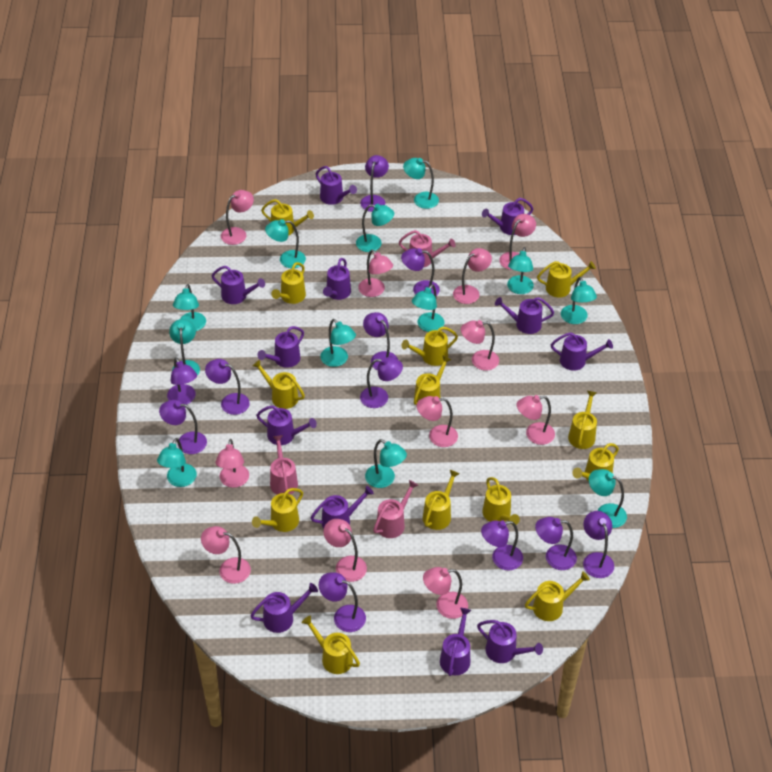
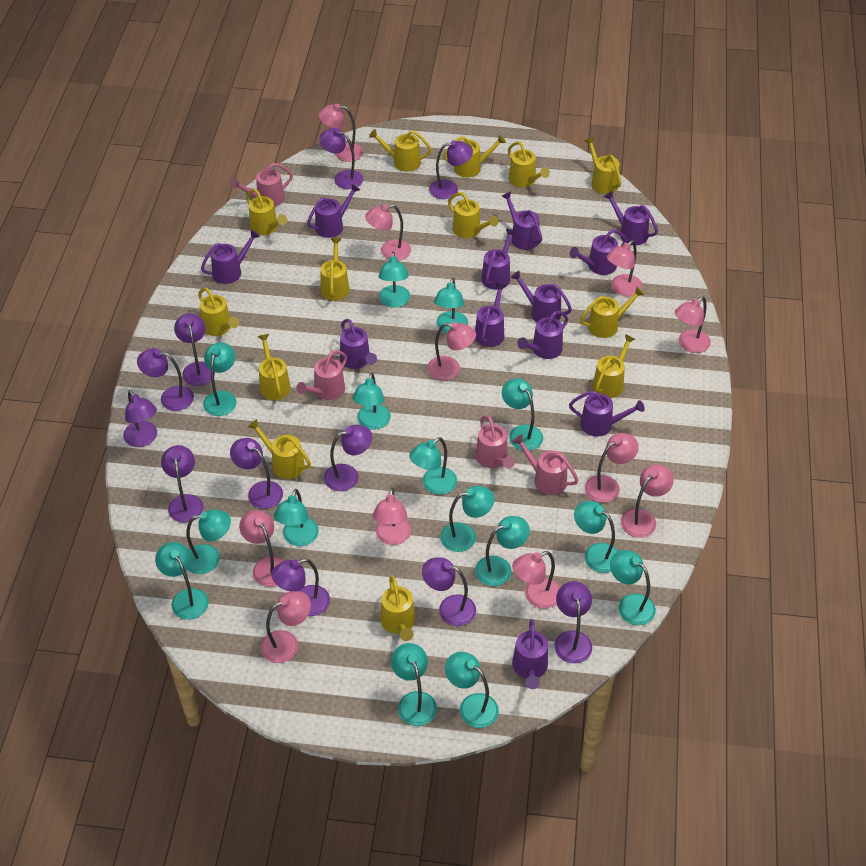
pink watering can: [270,435,298,495] [373,480,419,538] [399,230,456,267] = 3 -> [231,163,293,207] [296,350,347,400] [476,416,515,469] [513,434,579,495] = 4
turquoise lamp: [157,438,197,487] [169,319,200,376] [173,284,206,331] [265,219,306,268] [320,319,356,367] [356,204,394,252] [365,439,407,488] [403,158,439,209] [412,284,445,332] [507,247,534,294] [561,277,597,324] [589,469,627,528] = 12 -> [155,542,209,620] [186,509,231,574] [203,342,237,416] [274,489,319,546] [352,373,391,430] [379,251,410,308] [391,643,437,726] [409,437,457,495] [434,278,468,333] [440,486,494,552] [445,652,499,728] [475,516,530,586] [502,379,543,451] [574,501,618,573] [610,550,656,625] = 15

